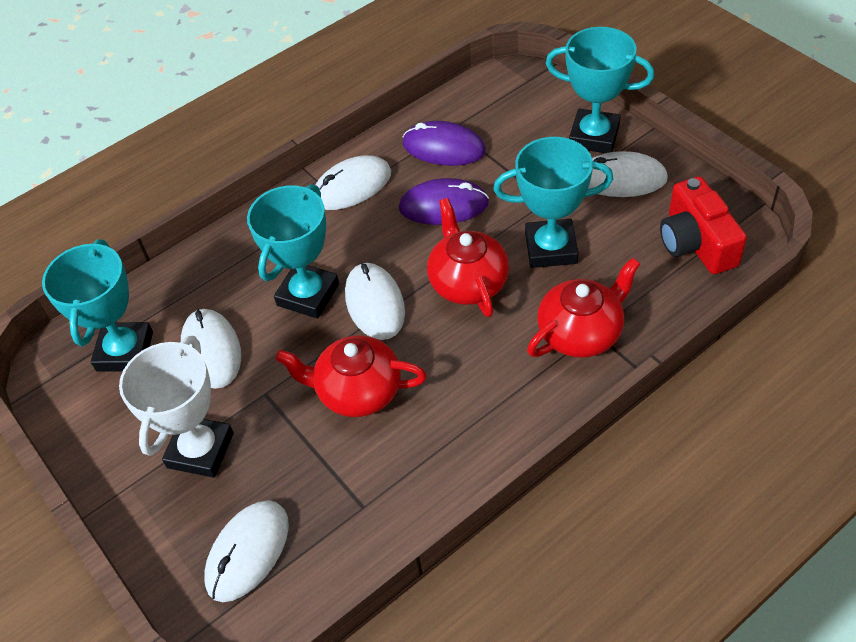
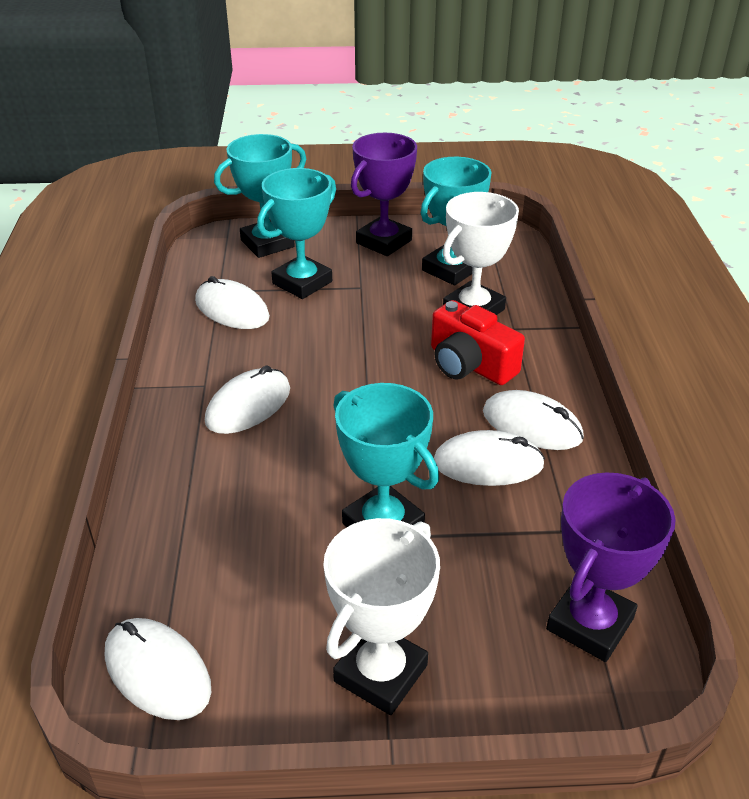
purple mouse: [399,178,489,225] [403,121,486,166] = 2 -> none = 0
purple trophy: none = 0 -> [351,133,417,256] [546,472,676,662] = 2
red teapot: [275,335,427,417] [427,198,509,317] [527,257,640,358] = 3 -> none = 0
white trophy: [119,336,234,478] = 1 -> [323,518,440,715] [443,192,519,315] = 2

